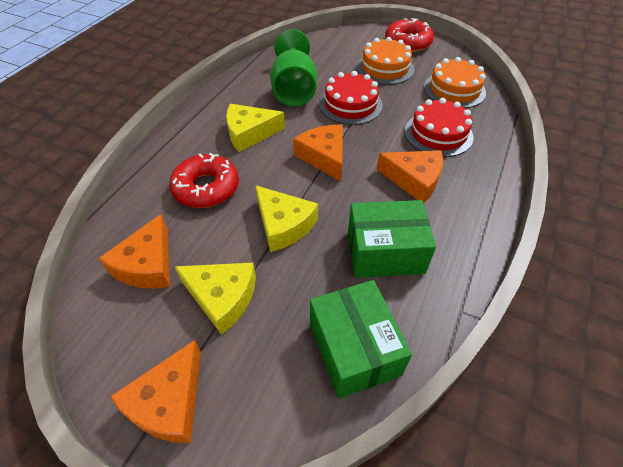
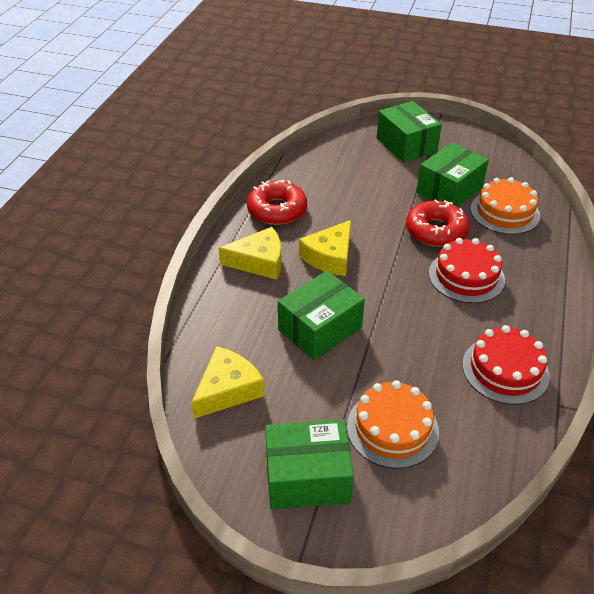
green box: [310,280,412,399] [348,200,436,278] = 2 -> [265,419,354,510] [278,271,365,361] [377,101,442,163] [416,143,489,207] = 4
green goblet: [270,29,317,106] = 1 -> none = 0
orange cheese: [98,214,170,289] [110,340,201,443] [293,125,343,181] [376,150,443,203] = 4 -> none = 0

